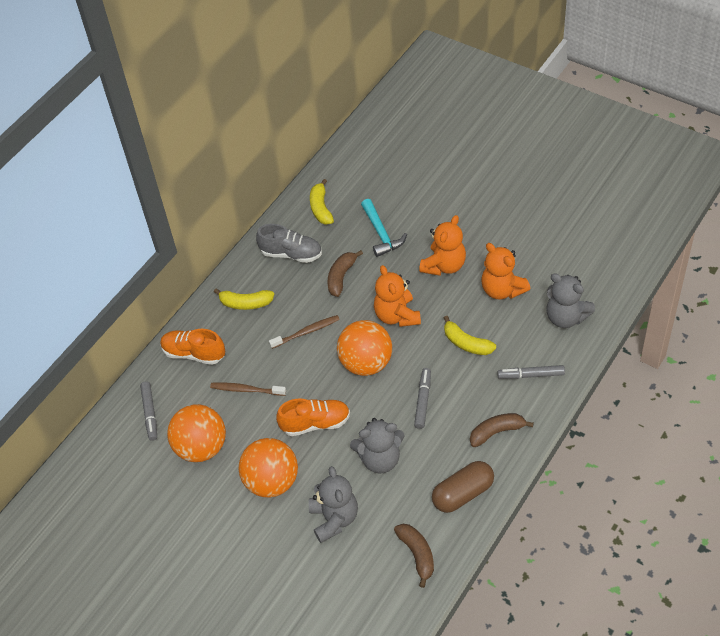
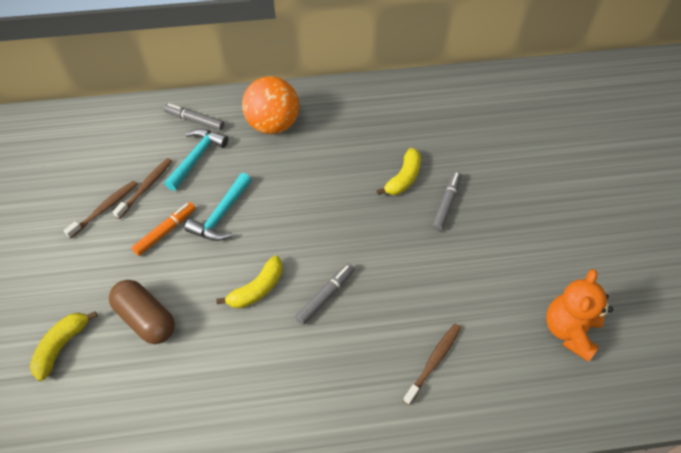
brown banana: [328,250,363,297] [394,524,434,588] [470,413,534,447] = 3 -> none = 0
brown toothbrush: [210,382,286,396] [269,315,340,349] = 2 -> [63,180,138,238] [112,158,172,219] [403,323,461,405] = 3
grey shoe: [256,224,322,263] = 1 -> none = 0
grey teddy bear: [309,466,358,543] [350,418,405,474] [547,273,595,328] = 3 -> none = 0
orange ball: [167,404,226,462] [239,438,298,498] [337,320,392,376] = 3 -> [242,76,299,134] = 1
orange marker: none = 0 -> [132,202,196,256] = 1
orange shoe: [160,329,225,365] [276,398,350,436] = 2 -> none = 0
orange teddy bear: [374,265,421,327] [419,215,466,276] [481,243,531,299] = 3 -> [546,269,613,362] = 1
turquoise hammer: [361,199,407,257] = 1 -> [164,129,228,191] [185,173,252,241] = 2

